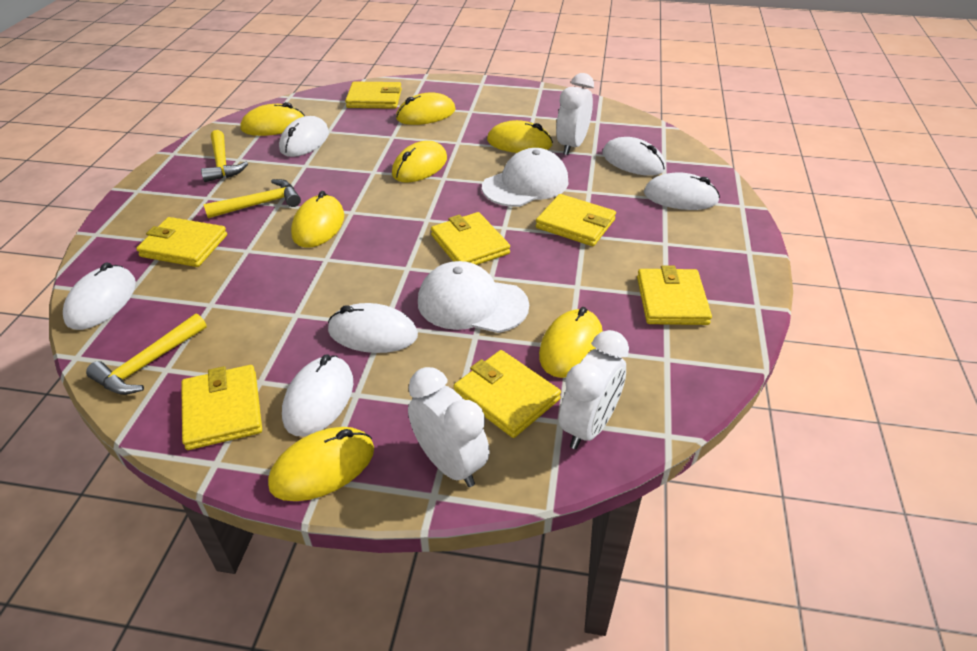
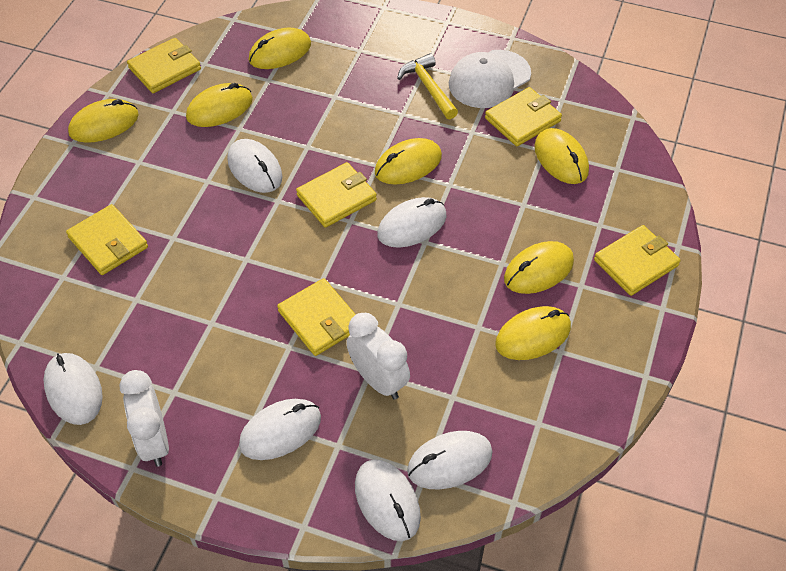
white cap: [418,261,529,333] [482,148,569,207] = 2 -> [449,50,531,108] = 1
white clock: [408,367,490,487] [556,73,594,155] [559,330,629,449] = 3 -> [119,370,169,467] [346,313,410,400] = 2
yellow hammer: [86,313,207,395] [201,130,248,182] [203,179,301,218] = 3 -> [397,53,458,119] = 1
yellow wallet: [136,217,227,267] [181,365,262,450] [345,82,402,109] [431,212,510,265] [453,350,561,438] [536,194,616,246] [637,266,712,325] = 7 -> [66,204,148,275] [127,38,201,93] [277,278,356,356] [296,162,377,228] [485,87,562,146] [594,225,681,296] = 6

